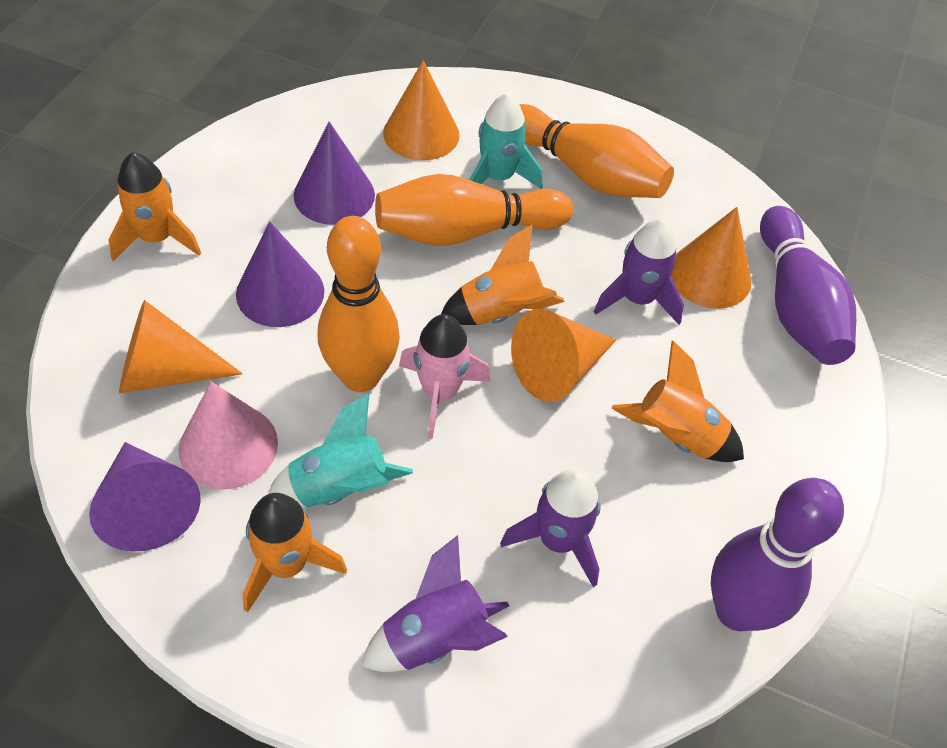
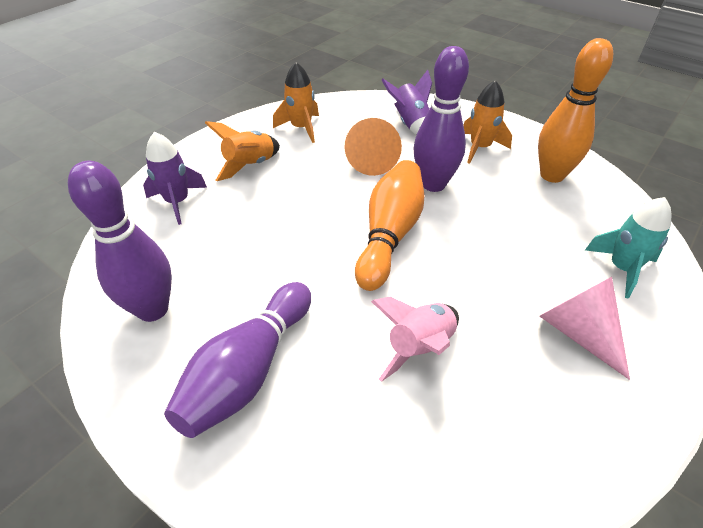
orange bowling pin: [318,216,400,392] [375,174,573,246] [519,104,674,198] = 3 -> [355,160,425,291] [538,38,613,183] = 2
orange cone: [119,300,243,393] [383,60,460,161] [511,309,616,402] [671,207,751,309] = 4 -> [345,118,402,176] = 1
orange rocket: [109,152,201,261] [243,493,347,613] [441,225,565,325] [611,341,744,462] = 4 -> [205,121,280,181] [273,62,319,143] [463,80,512,164] = 3
purple bowling pin: [711,478,844,631] [760,206,856,365] = 2 -> [68,161,172,322] [164,282,311,438] [414,46,469,192] = 3
purple cone: [89,442,201,552] [236,221,324,327] [294,122,375,225] = 3 -> none = 0
purple rocket: [362,535,509,672] [500,469,601,587] [594,219,684,325] = 3 -> [143,132,207,225] [382,70,432,135] = 2
turquoise rocket: [268,393,413,507] [469,93,542,189] = 2 -> [585,197,671,299] = 1

